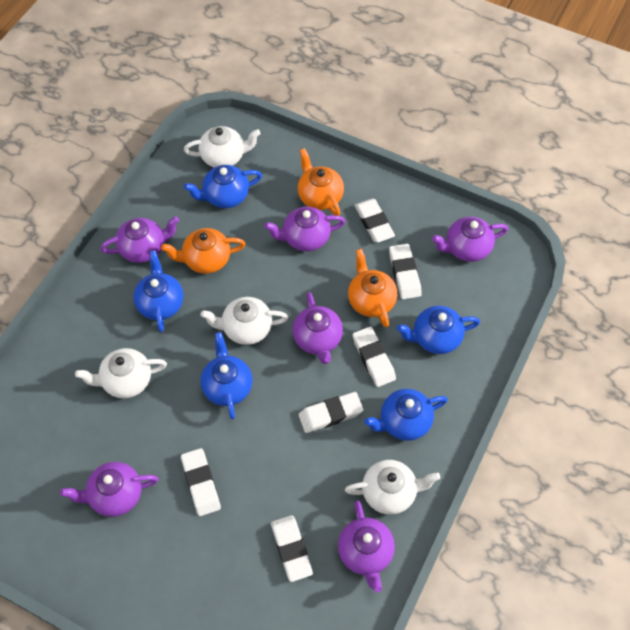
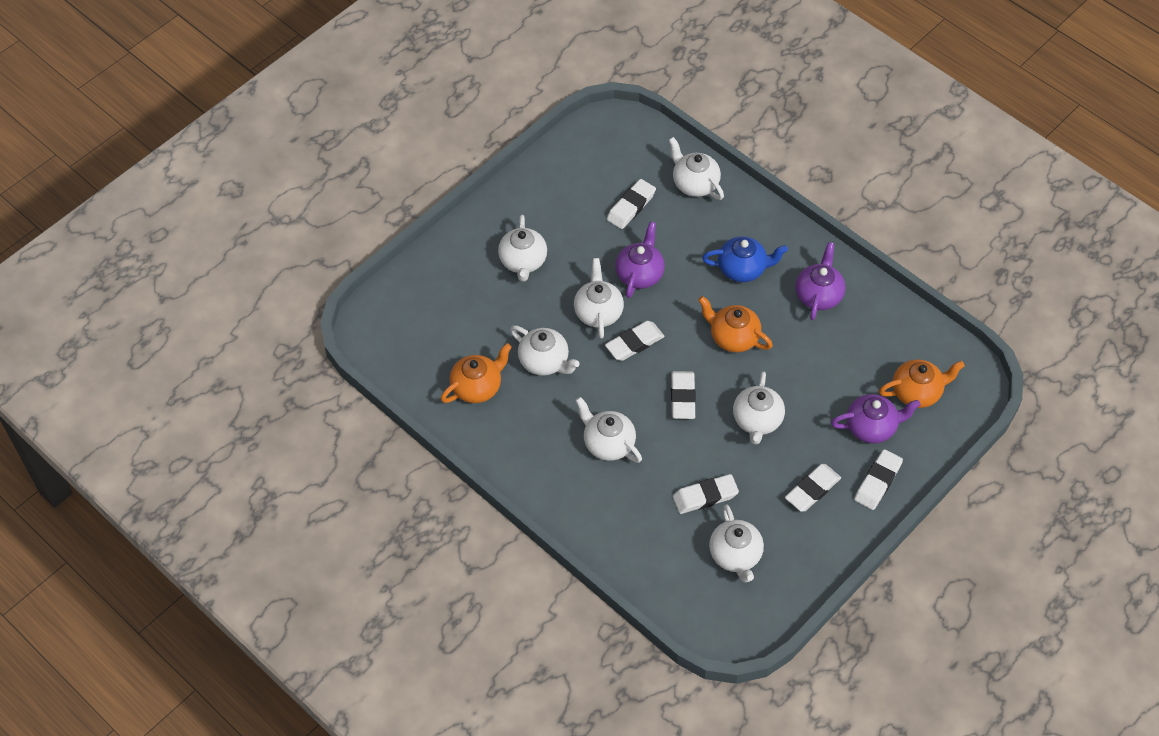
blue teapot: [133,251,183,332] [184,165,262,208] [200,332,253,419] [364,389,448,441] [397,306,480,354] = 5 -> [702,236,788,282] = 1
purple teapot: [60,462,158,517] [100,216,179,263] [264,207,345,251] [292,292,343,364] [338,500,395,592] [432,217,508,262] = 6 -> [615,222,665,298] [795,242,846,320] [831,394,921,443] = 3
white teapot: [75,348,167,398] [184,126,261,168] [201,297,288,345] [345,460,440,515] = 4 -> [498,215,547,282] [510,326,580,376] [574,258,624,339] [575,397,642,463] [669,137,724,200] [709,504,764,583] [733,371,785,445] = 7

